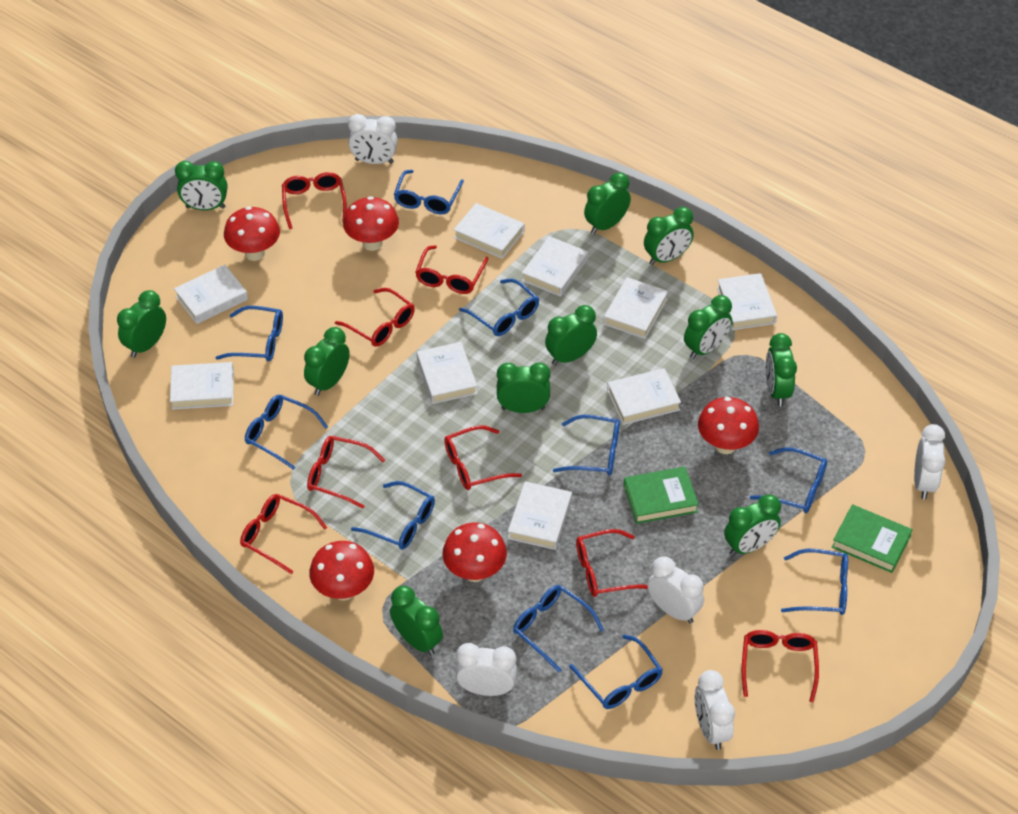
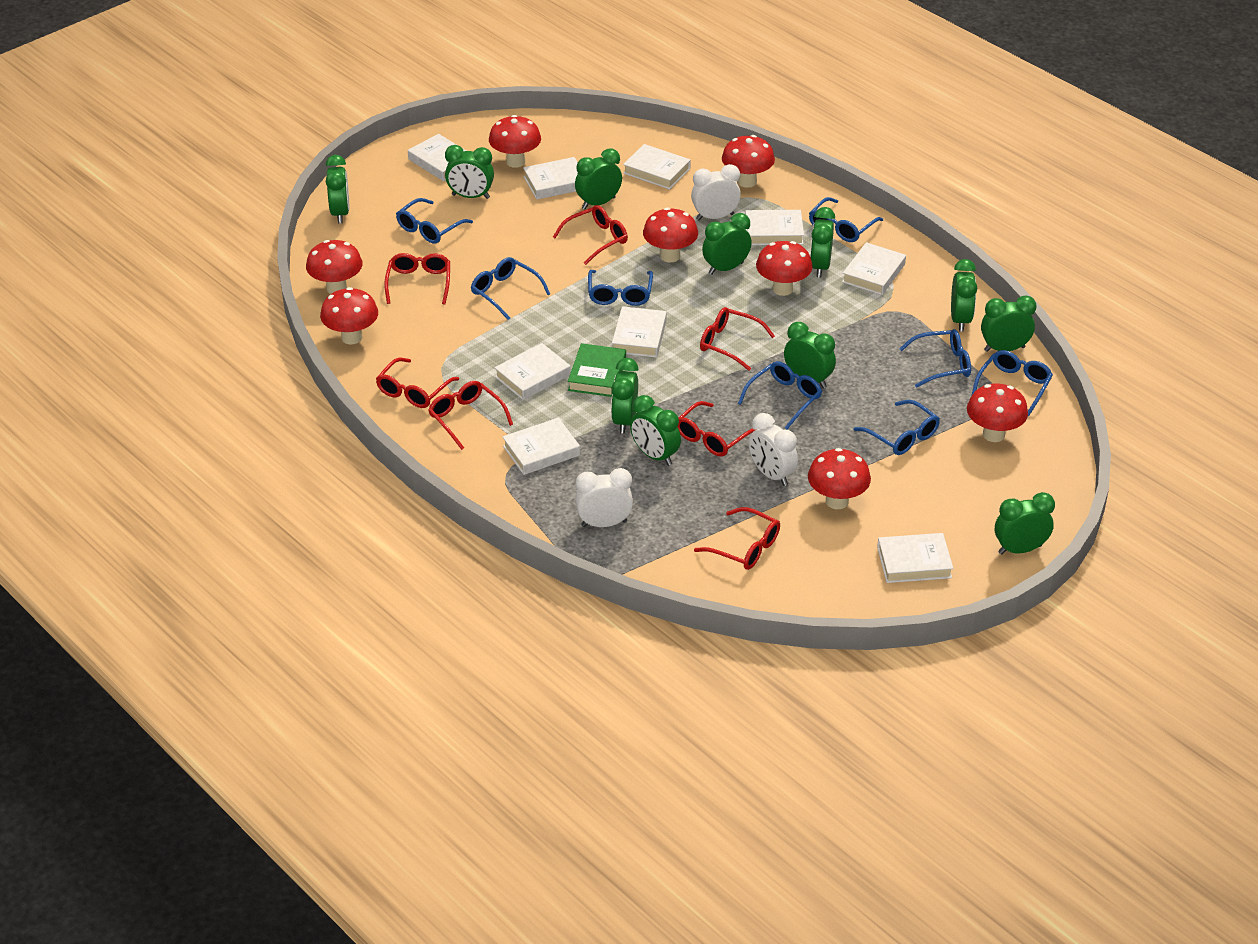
blue glasses: [216,306,283,362] [245,395,328,470] [351,481,435,550] [394,170,464,215] [459,279,539,336] [513,585,604,672] [553,415,620,476] [569,634,663,709] [750,447,827,513] [781,549,848,615] = 10 -> [396,198,473,244] [471,257,550,320] [588,270,653,306] [738,361,822,429] [809,197,883,242] [854,400,940,455] [899,329,971,388] [971,350,1053,417] = 8
green book: [624,467,699,524] [832,504,912,573] = 2 -> [568,343,626,397] = 1
red glasses: [240,494,327,574] [282,172,347,229] [307,436,385,508] [335,288,415,347] [415,245,488,294] [444,425,522,490] [576,529,648,597] [742,630,819,702] = 8 -> [376,358,459,408] [384,253,450,305] [428,381,513,450] [553,205,628,265] [678,401,755,457] [694,507,780,570] [700,307,775,371] = 7
red mushroom: [224,206,280,261] [309,541,374,600] [343,196,399,251] [442,523,507,582] [698,397,759,454] = 5 -> [306,240,363,294] [320,287,378,344] [489,115,541,168] [643,208,698,262] [722,135,775,188] [756,241,813,296] [808,448,871,509] [967,383,1028,442] = 8
white clock: [348,114,398,164] [456,643,517,696] [648,556,704,623] [695,670,735,750] [914,424,945,499] = 5 -> [575,468,633,527] [691,164,741,220] [749,413,798,486] = 3

